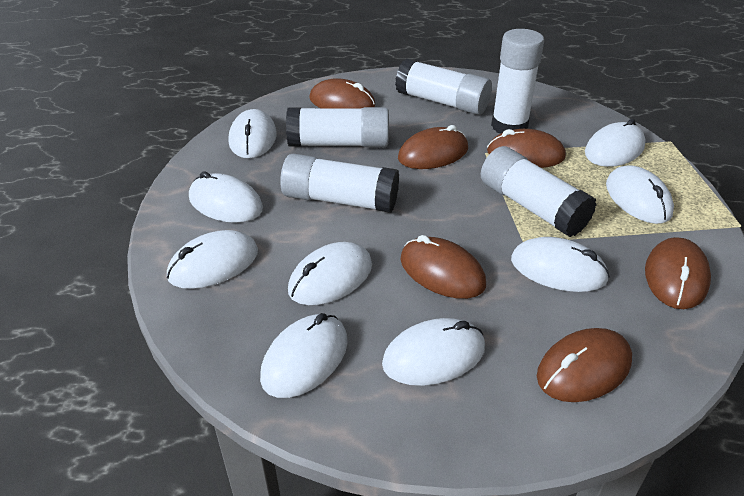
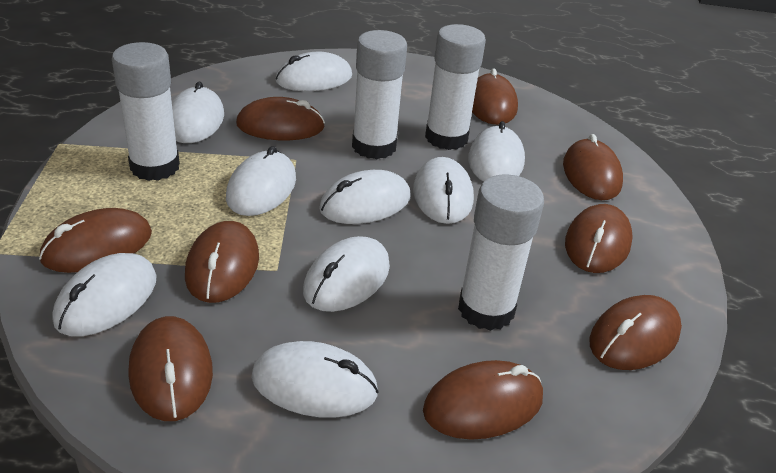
brown mouse: [309,78,375,109] [398,125,468,169] [400,235,486,299] [487,129,566,168] [537,328,632,402] [645,237,711,309] = 6 -> [39,208,152,273] [128,316,213,421] [185,221,259,303] [236,97,325,140] [423,360,543,440] [472,68,518,125] [563,134,623,200] [565,204,633,273] [589,295,682,370] = 9
white glue stick: [280,154,399,213] [286,107,389,147] [395,58,492,115] [481,146,597,237] [491,29,544,133] = 5 -> [112,42,180,181] [352,30,407,159] [425,24,486,150] [458,174,544,331] = 4

